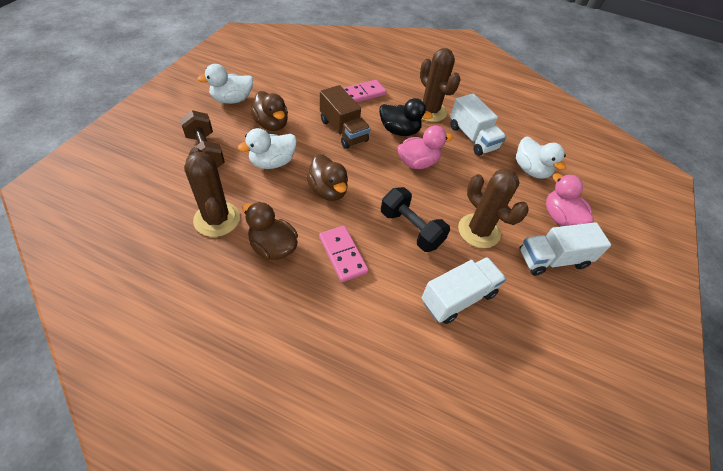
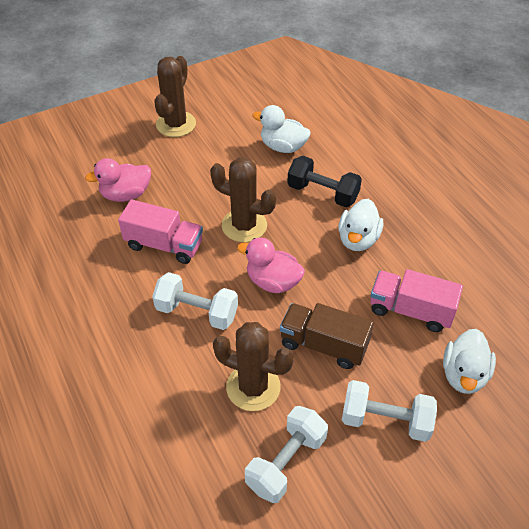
black duck: [379,98,433,136] = 1 -> none = 0
brown duck: [242,202,298,260] [250,91,288,131] [306,154,348,201] = 3 -> none = 0
brown dumbbell: [180,110,225,168] = 1 -> none = 0
pink domino: [319,226,368,282] [343,80,386,103] = 2 -> none = 0
pink truck: none = 0 -> [118,199,203,264] [370,269,463,332] = 2
white dumbbell: none = 0 -> [152,272,238,330] [245,406,328,503] [342,380,437,442] = 3
white truck: [422,257,506,324] [450,93,506,156] [519,222,611,276] = 3 -> none = 0

